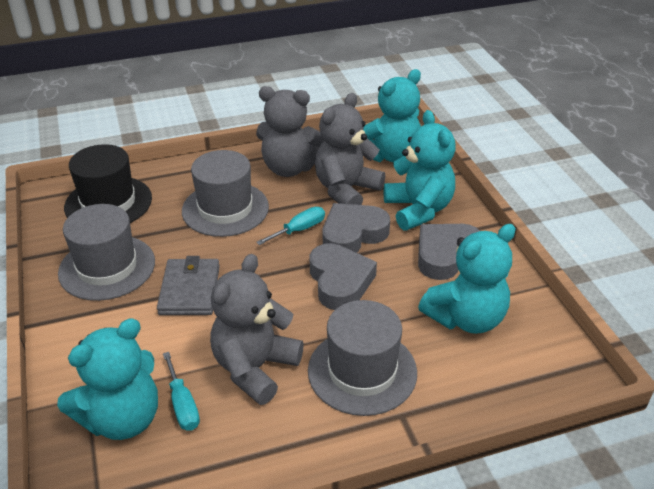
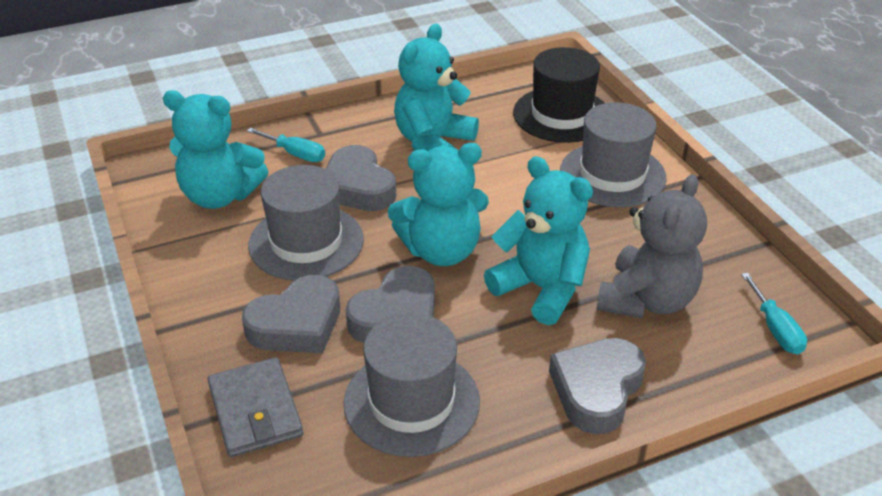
grey heart: [310,243,377,310] [323,203,390,253] [418,224,480,280] = 3 -> [242,275,340,353] [326,145,396,211] [346,266,435,343] [549,338,646,434] = 4
grey teddy bear: [210,254,304,405] [256,86,324,177] [315,93,385,205] = 3 -> [596,174,707,318] = 1

